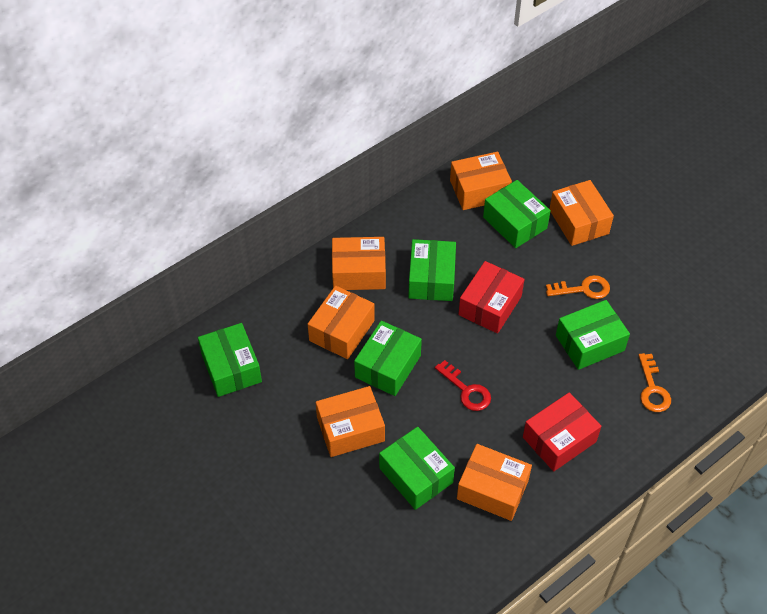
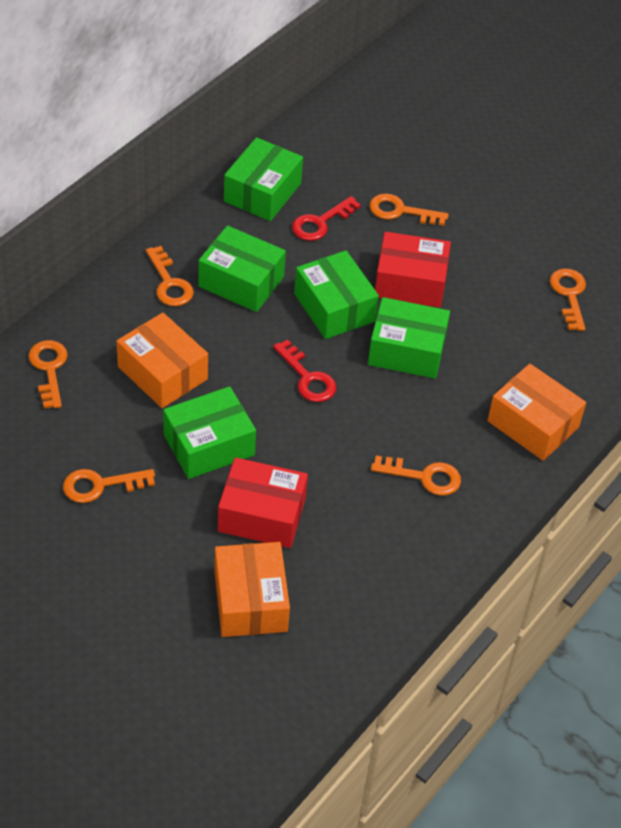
green box: [198,323,262,397] [354,321,422,396] [379,427,455,510] [408,239,456,301] [483,180,551,248] [556,300,630,370] = 6 -> [163,386,256,479] [198,226,286,312] [224,137,303,221] [294,250,379,339] [368,297,450,379] = 5
orange box: [308,286,375,359] [316,386,385,457] [332,237,386,290] [450,152,512,210] [457,444,532,521] [550,180,614,246] = 6 -> [117,313,208,408] [214,542,290,637] [488,364,586,461] = 3
orange key: [546,275,610,299] [638,353,671,412] = 2 -> [28,340,68,408] [63,469,155,503] [146,246,194,306] [370,193,449,226] [371,455,461,496] [550,268,586,331] = 6
red key: [435,360,491,411] = 1 -> [273,339,336,402] [292,196,361,241] = 2

